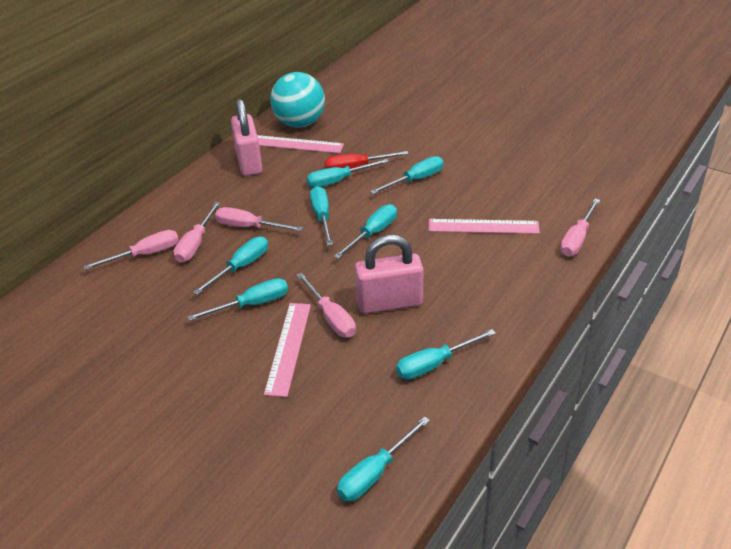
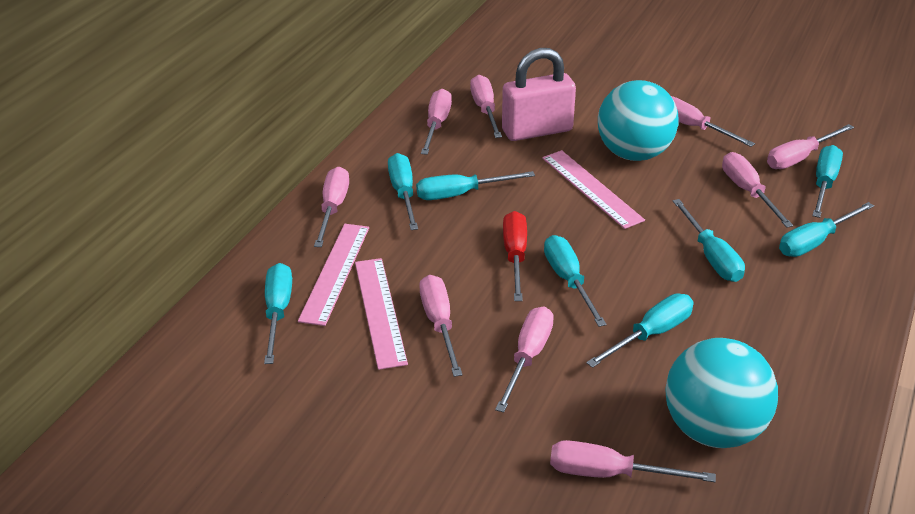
pink padlock: [231,99,263,176] [355,235,423,314] = 2 -> [502,48,576,141] = 1
pink screwdriver: [83,230,179,270] [174,202,221,263] [215,207,303,231] [296,273,356,338] [560,199,600,256] = 5 -> [314,167,349,247] [419,275,462,377] [421,89,452,155] [470,75,502,138] [495,306,554,413] [550,440,716,482] [671,96,755,147] [722,152,794,228] [767,124,854,169] = 9
turquoise ball: [270,72,325,128] = 1 -> [598,80,678,161] [665,338,778,448] = 2

